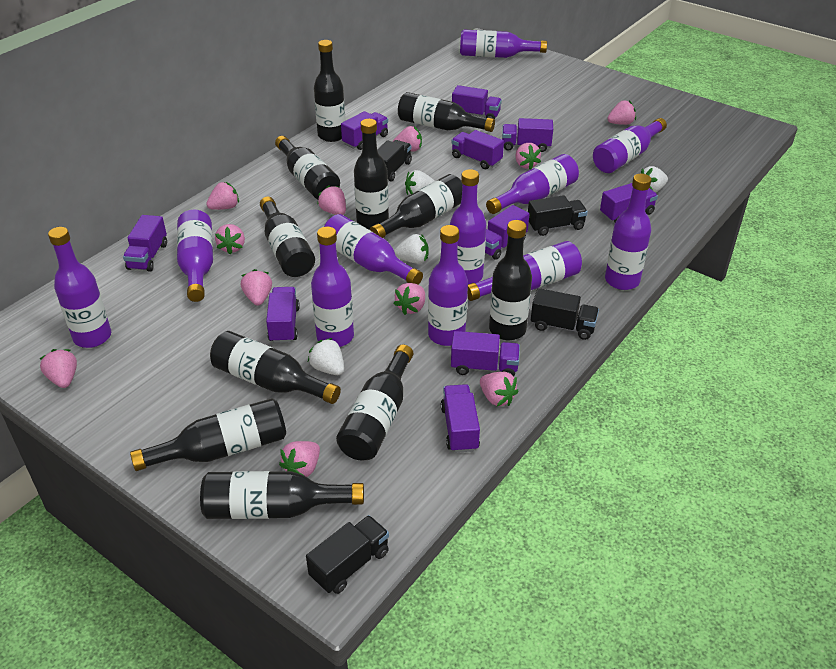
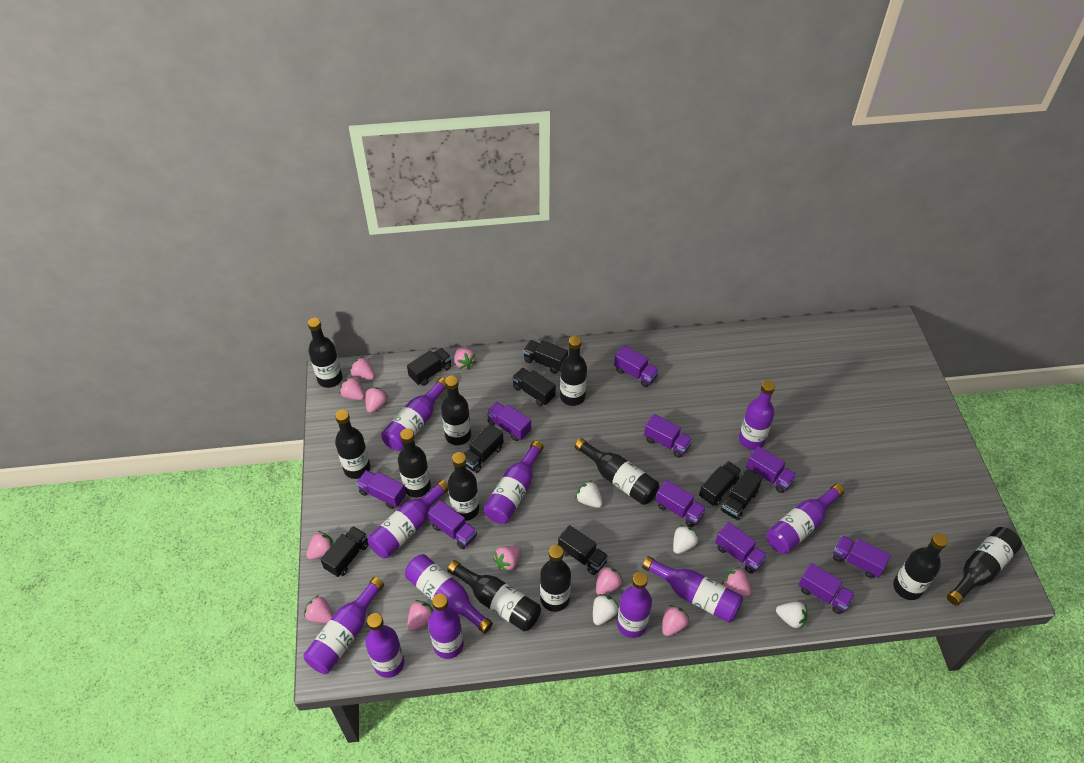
black truck: [306,515,389,594] [377,140,412,181] [528,195,588,236] [531,288,599,340] = 4 -> [320,526,369,577] [407,348,451,386] [464,424,503,473] [512,368,556,406] [523,340,568,374] [558,525,608,575] [699,461,742,506] [720,469,762,520] = 8

